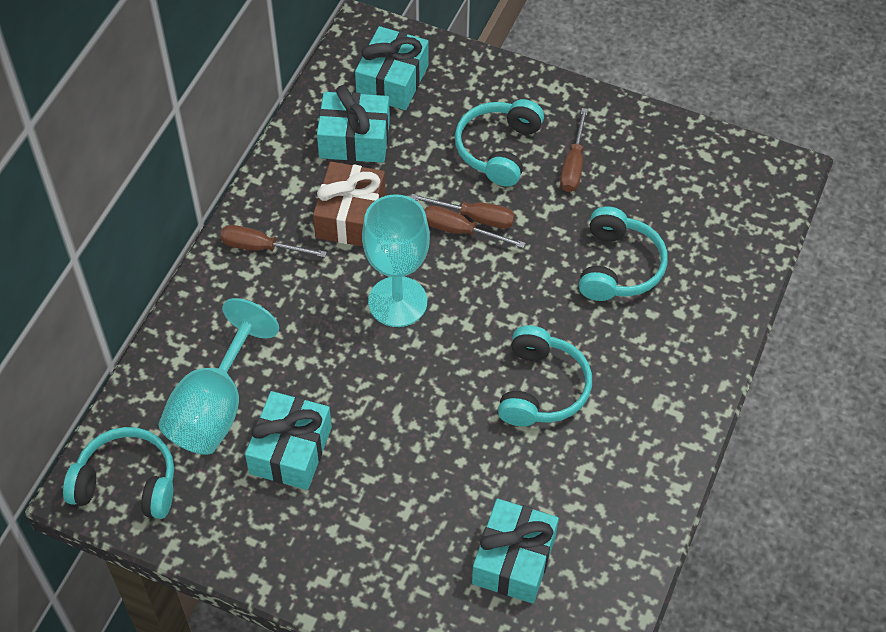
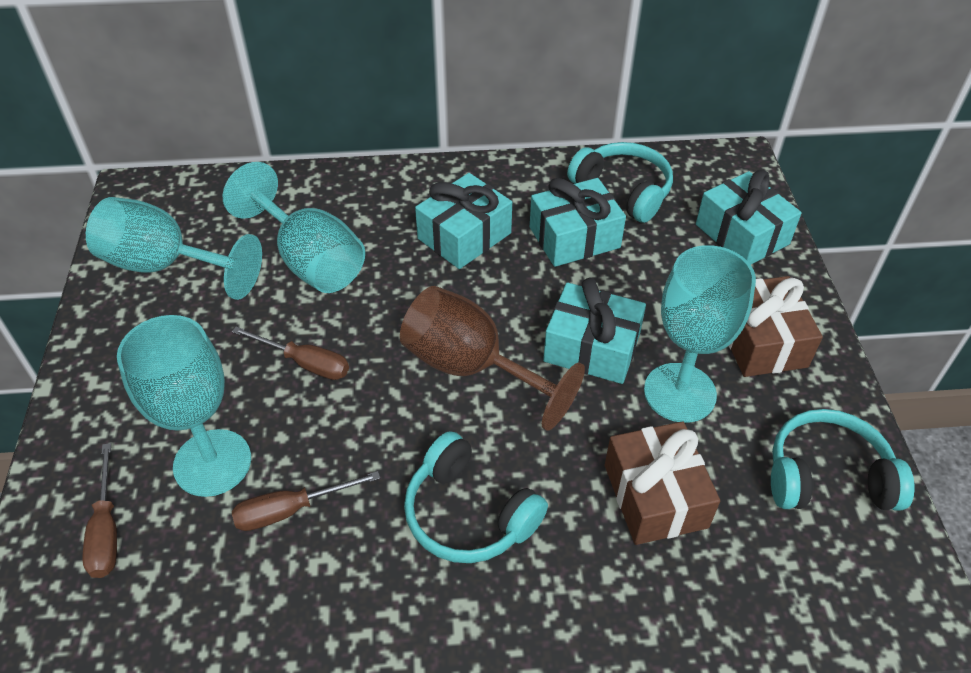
brown gift: [313,162,386,246] = 1 -> [605,421,720,545] [729,276,823,377] = 2
brown goblet: none = 0 -> [400,286,585,431] = 1
brown screwdriver: [220,225,327,257] [411,194,515,229] [424,205,525,248] [560,108,588,192] = 4 -> [83,443,117,578] [232,326,349,380] [232,471,380,531] = 3
turquoise goblet: [159,298,279,455] [362,194,430,327] = 2 -> [86,197,262,300] [117,315,251,497] [223,162,365,293] [644,245,756,423] = 4
turquoise headphones: [63,427,174,519] [455,99,544,187] [498,325,592,426] [579,206,668,301] = 4 -> [404,431,548,563] [567,142,673,223] [771,409,914,511] = 3

